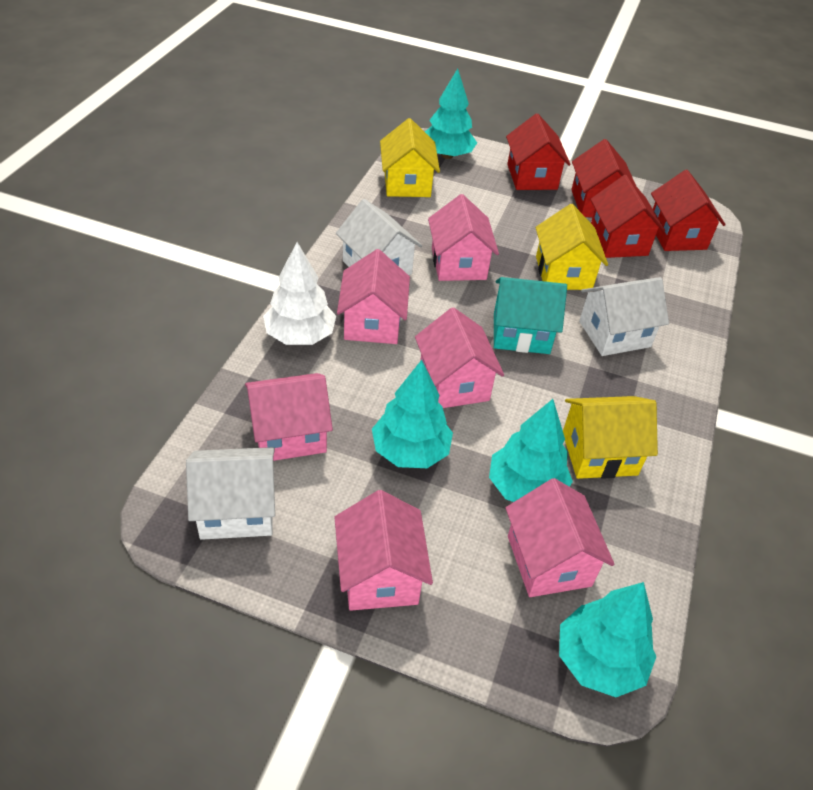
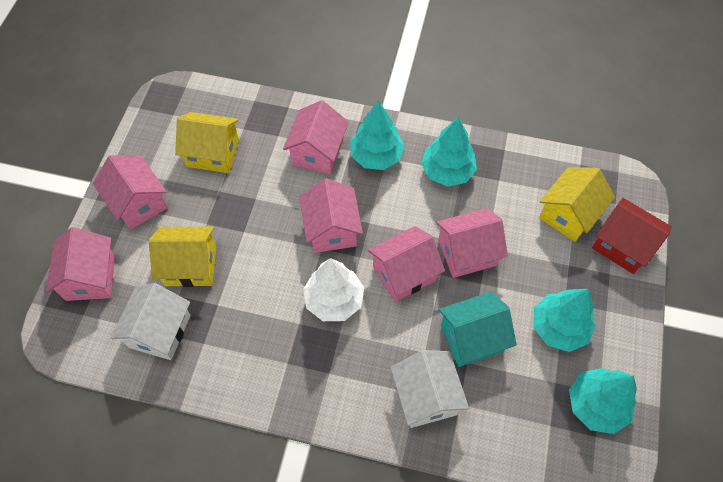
red house: [506,113,571,190] [571,139,636,217] [590,175,665,258] [651,170,726,251] = 4 -> [592,198,671,274] = 1
white house: [186,447,275,540] [336,199,422,275] [579,277,669,356] = 3 -> [111,283,191,360] [391,350,469,428] = 2

